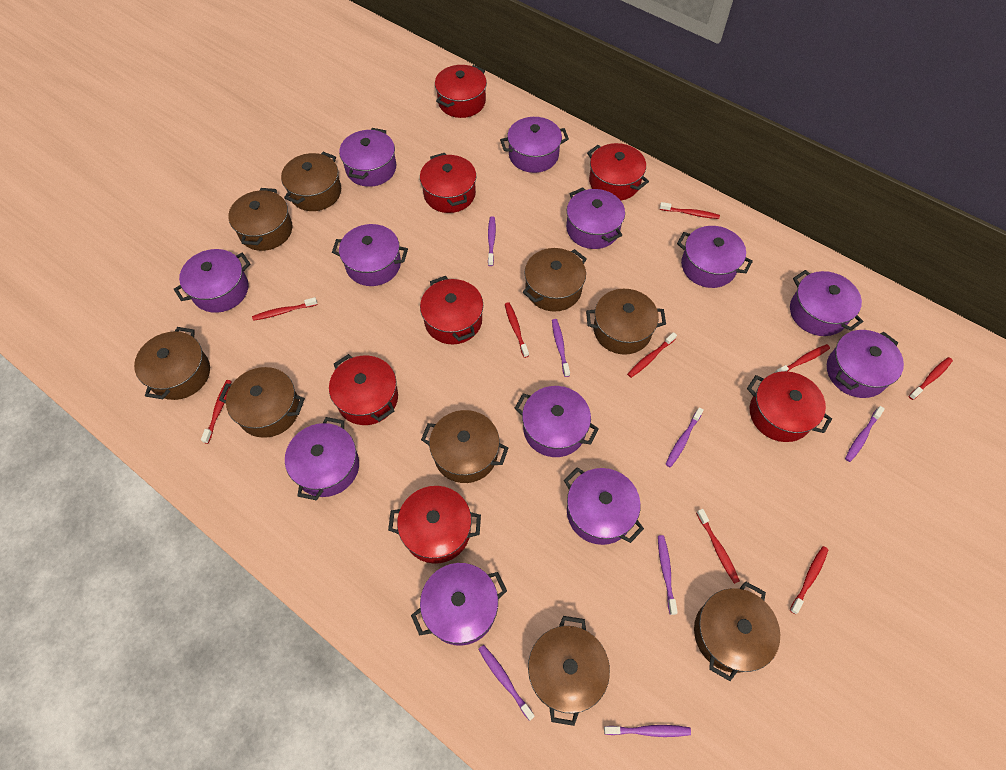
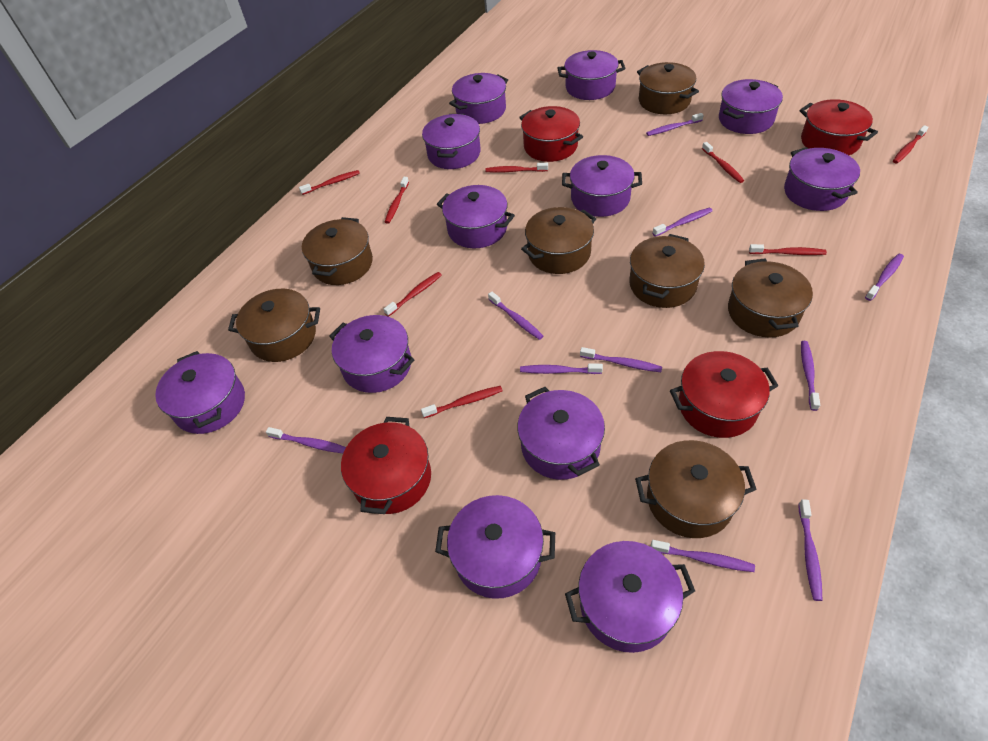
brown pot: [134,327,210,400] [219,367,305,438] [228,188,292,251] [281,152,341,211] [421,410,508,483] [523,248,587,312] [528,616,610,726] [586,289,666,355] [694,581,780,681] = 9 -> [228,289,320,362] [302,217,373,285] [521,207,596,274] [629,234,705,308] [635,440,757,538] [637,62,699,114] [728,259,813,338] = 7
purple toothbrush: [478,645,535,721] [488,216,496,266] [552,319,570,377] [604,725,691,737] [658,535,678,615] [666,407,704,467] [845,406,885,462] = 7 -> [266,427,346,453] [488,292,543,340] [520,363,603,374] [580,347,662,372] [646,113,703,136] [651,540,755,572] [653,208,712,237] [798,499,822,601] [801,341,820,411] [865,254,904,301] = 10
red pot: [329,354,398,425] [388,486,481,564] [420,153,476,213] [420,276,483,344] [435,65,487,118] [587,143,649,201] [747,371,832,442] = 7 -> [341,417,431,514] [519,106,583,162] [670,351,778,438] [800,99,878,155] = 4
red toothbrush: [201,380,232,444] [252,297,317,321] [505,302,529,358] [627,332,677,378] [660,202,720,219] [696,509,740,584] [775,344,830,373] [790,546,828,614] [909,357,953,400] = 9 -> [299,170,360,195] [384,272,442,317] [385,177,409,223] [421,386,503,418] [485,163,548,173] [702,142,744,183] [749,244,827,255] [893,125,928,163] = 8

